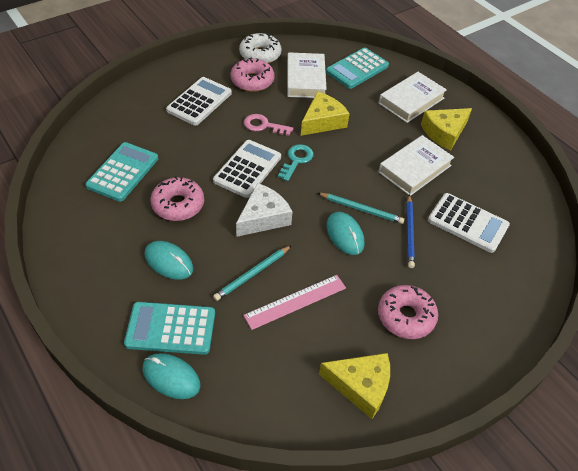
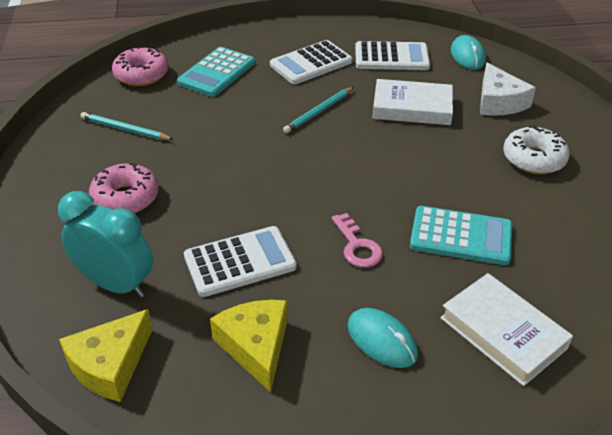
blue pencil: [406,195,415,268] = 1 -> none = 0
pink donut: [150,176,204,221] [231,57,275,92] [378,285,438,339] = 3 -> [89,163,159,213] [112,46,168,86] = 2
pink ruler: [243,275,346,330] = 1 -> none = 0
turquoise calculator: [85,142,158,202] [124,302,215,355] [326,48,389,89] = 3 -> [177,47,255,97] [410,206,512,265] = 2
turquoise clock: none = 0 -> [58,191,153,298] = 1
turquoise key: [278,144,313,181] = 1 -> none = 0
turquoise mouse: [142,353,200,399] [144,241,193,280] [326,212,365,255] = 3 -> [347,308,418,368] [451,35,486,70] = 2
white book: [287,52,327,98] [379,72,447,123] [379,135,454,196] = 3 -> [373,79,453,125] [440,273,573,386] = 2
yellow cheese: [301,91,350,136] [319,353,390,419] [421,108,472,151] = 3 -> [59,309,153,402] [210,300,287,392] = 2

